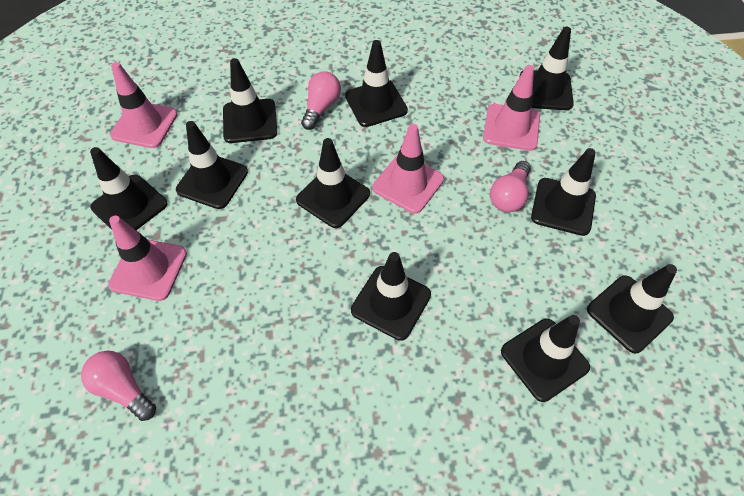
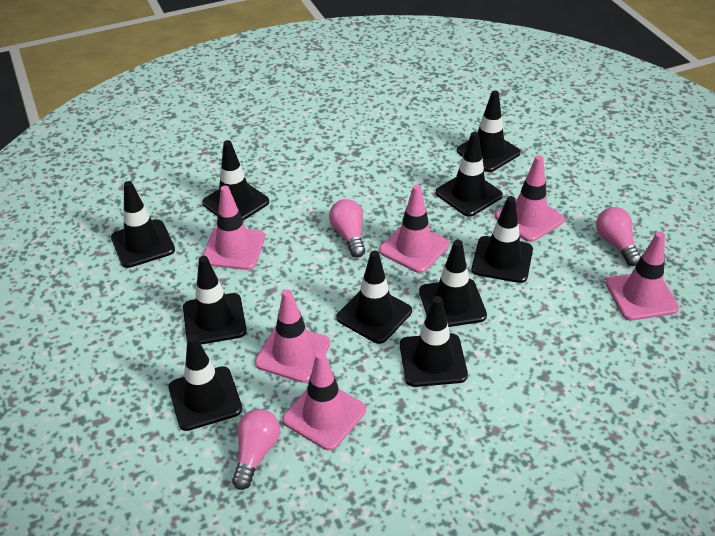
pink traffic cone: [108,215,187,301] [110,62,178,148] [372,124,444,214] [483,65,540,151] = 4 -> [203,185,265,270] [255,289,330,383] [283,351,366,450] [379,184,449,273] [495,155,565,242] [606,232,679,321] = 6

